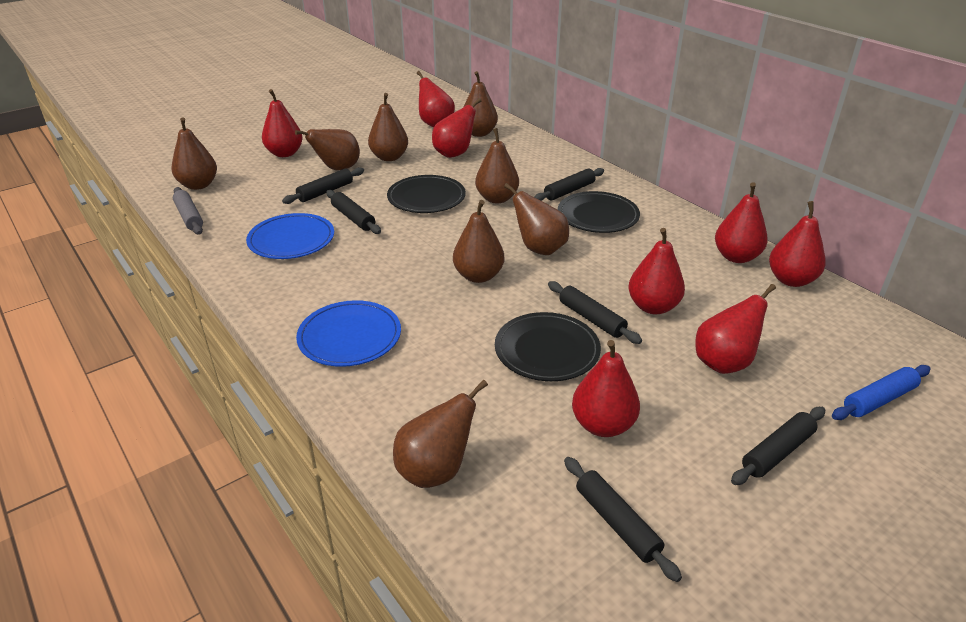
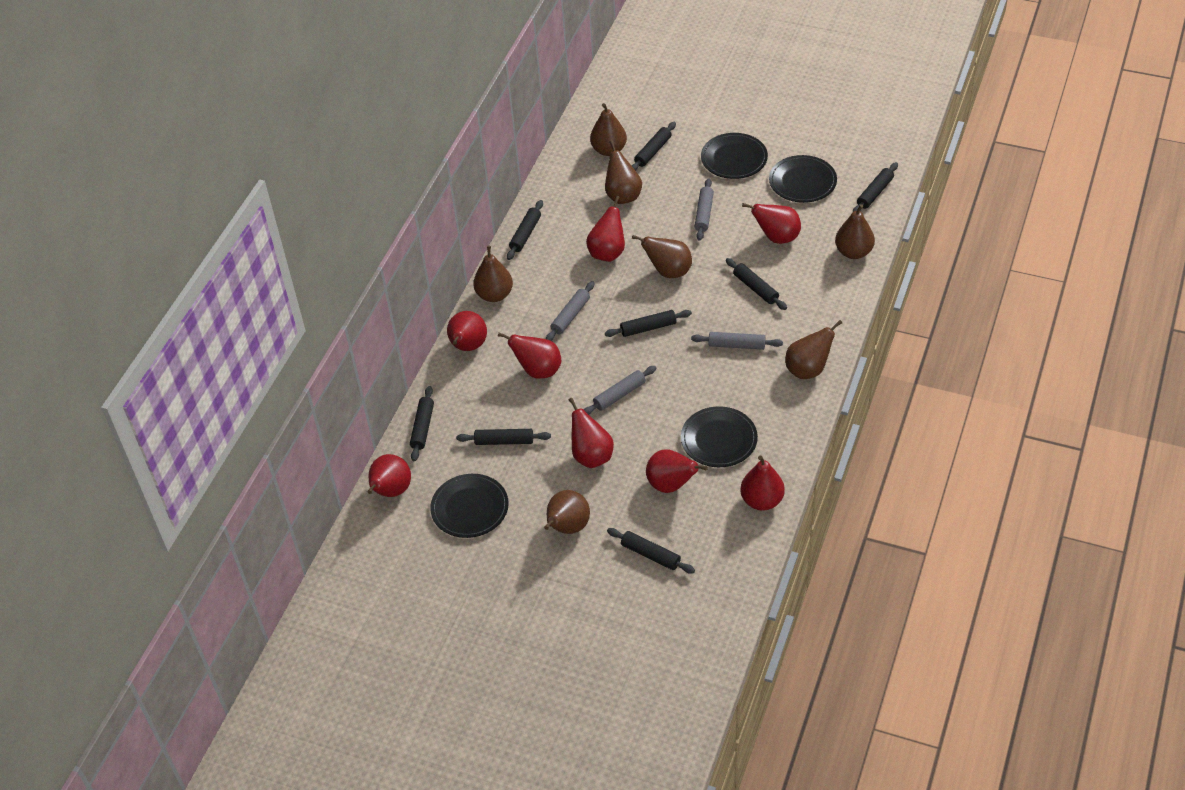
black plate: [387,175,466,213] [495,312,601,381] [558,191,640,233] = 3 -> [430,474,509,538] [681,406,758,467] [701,133,768,179] [769,155,837,203] = 4
black rolling pin: [282,167,364,204] [326,190,381,234] [534,168,604,201] [548,281,642,344] [564,457,682,582] [731,407,825,485] = 6 -> [410,386,434,461] [456,429,551,445] [507,200,543,260] [605,310,692,337] [607,528,695,573] [631,122,676,171] [726,258,787,310] [853,162,898,212] = 8
blue plate: [246,213,334,259] [296,300,401,367] = 2 -> none = 0
blue rolling pin: [832,365,930,420] = 1 -> none = 0
brown pear: [171,117,217,190] [295,129,360,170] [368,93,408,161] [393,380,488,488] [453,200,504,283] [464,71,498,137] [475,128,519,203] [504,183,569,255] = 8 -> [473,246,513,302] [544,490,590,534] [590,103,627,156] [605,140,642,204] [632,235,692,278] [785,320,842,379] [835,204,875,259] = 7
grey rolling pin: [173,187,203,235] = 1 -> [546,281,594,341] [584,366,656,415] [691,332,783,350] [695,179,714,241] = 4

